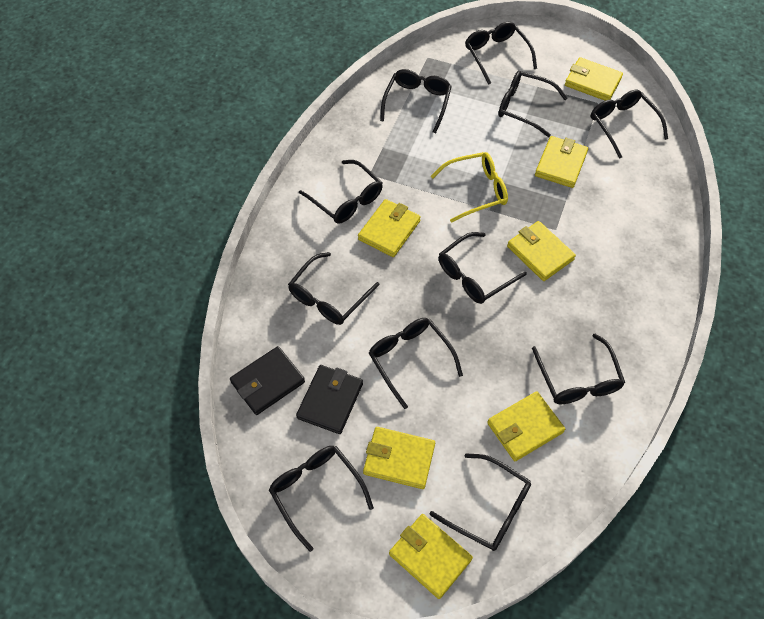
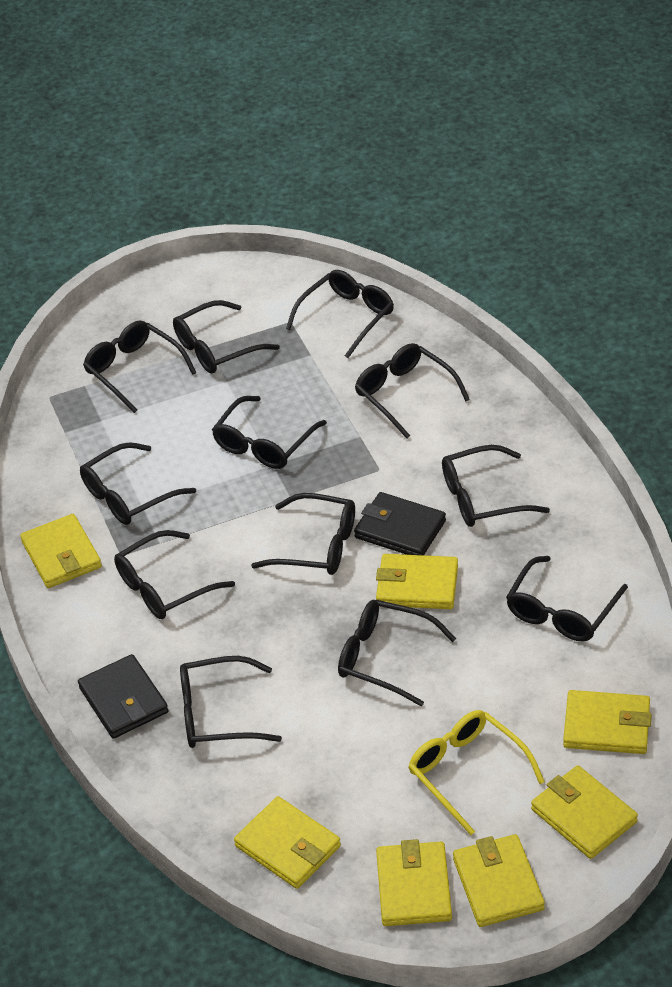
black glasses: [269,446,374,552] [288,252,379,325] [299,160,382,224] [369,318,463,409] [380,69,452,133] [430,453,531,551] [439,232,527,304] [465,21,537,85] [498,71,567,137] [532,334,625,404] [591,90,668,159] = 11 -> [80,442,196,525] [83,321,197,413] [114,530,235,619] [173,300,280,374] [180,656,282,748] [212,396,327,469] [251,493,355,575] [286,270,394,358] [338,600,456,706] [355,343,470,439] [442,445,550,527] [506,556,628,642] = 12

